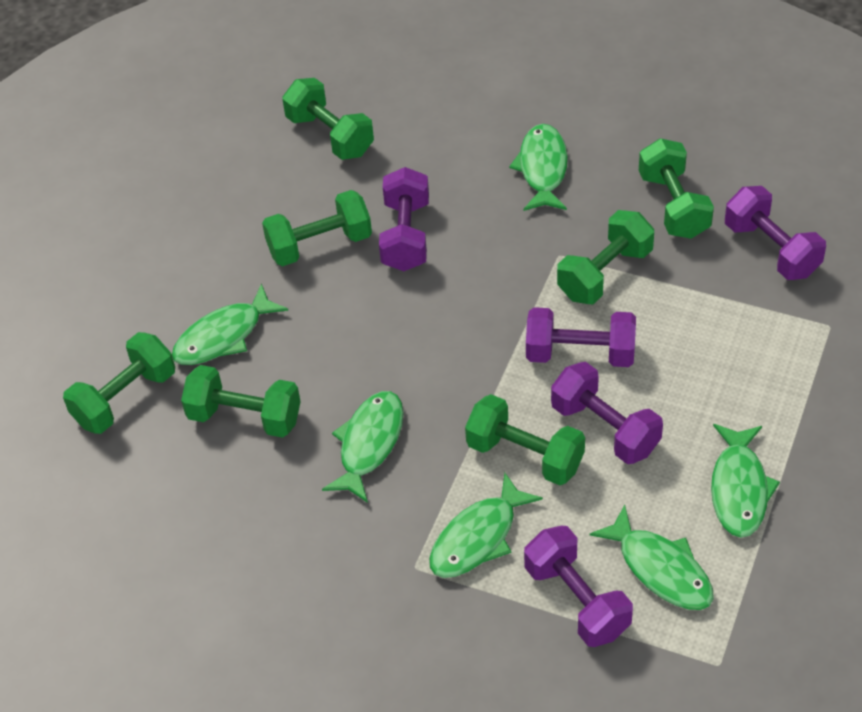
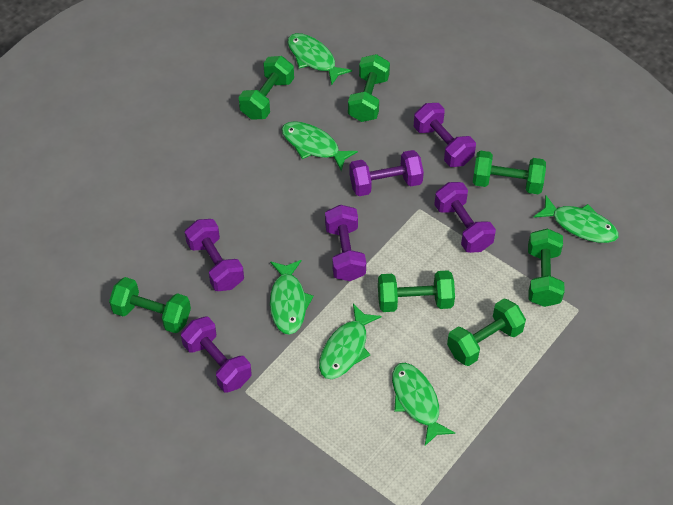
purple dumbbell: [379,167,429,271] [524,526,633,647] [526,307,636,367] [551,362,663,464] [725,186,826,280] = 5 -> [181,317,252,392] [185,219,244,291] [325,205,366,281] [349,150,424,196] [414,103,476,167] [434,182,496,253] = 6

